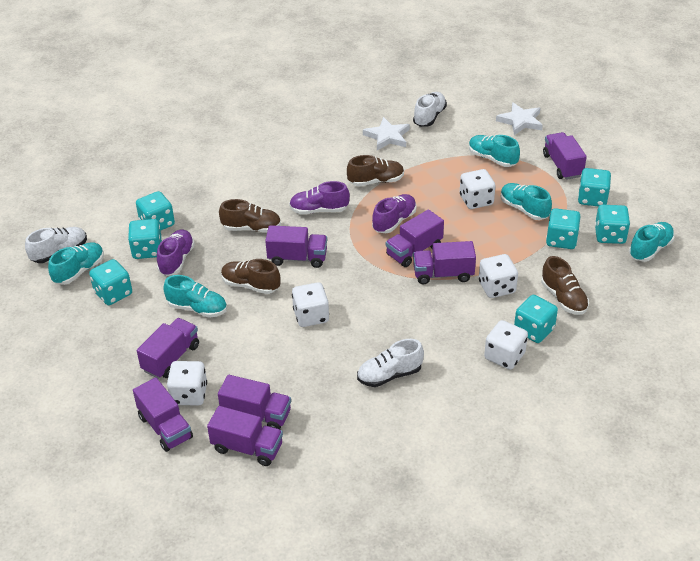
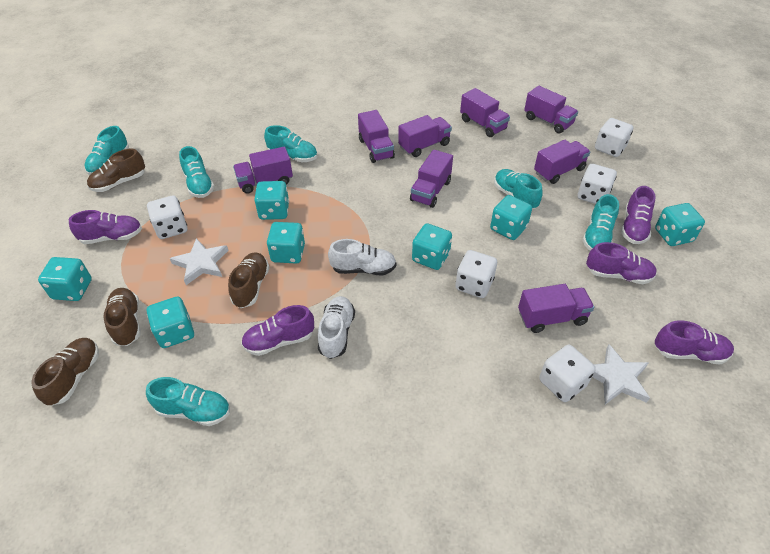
purple shoe: [157,230,195,276] [289,181,350,214] [372,194,417,233] = 3 -> [69,210,142,244] [241,305,314,356] [586,242,657,284] [621,186,656,244] [655,320,734,365] = 5
turquoise shoe: [48,242,104,285] [163,275,227,318] [469,135,520,167] [501,183,552,220] [629,222,675,262] = 5 -> [85,126,129,175] [146,377,230,426] [179,146,214,198] [264,125,317,162] [494,169,543,209] [582,194,619,251] = 6
white shoe: [25,227,87,263] [357,339,424,387] [413,92,447,127] = 3 -> [318,296,355,359] [328,239,396,275] = 2

